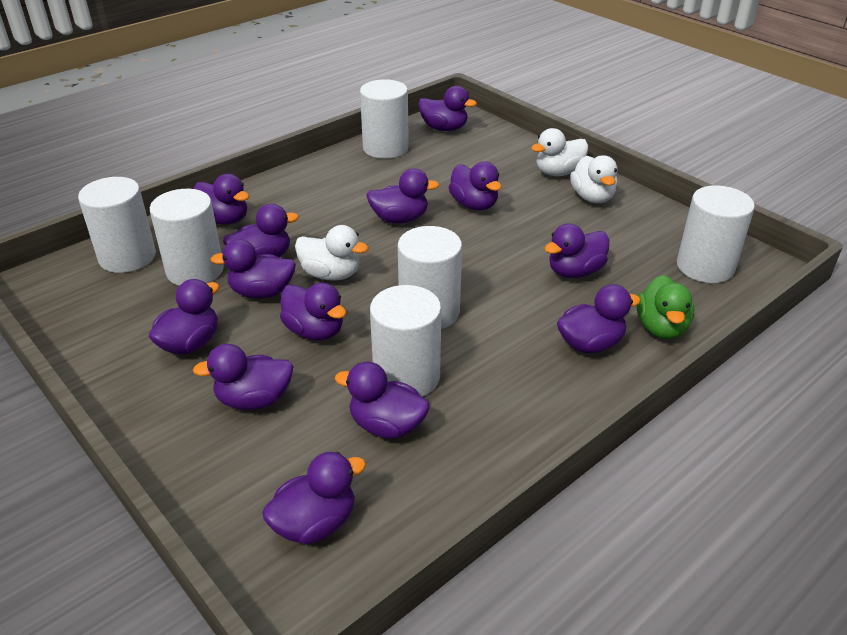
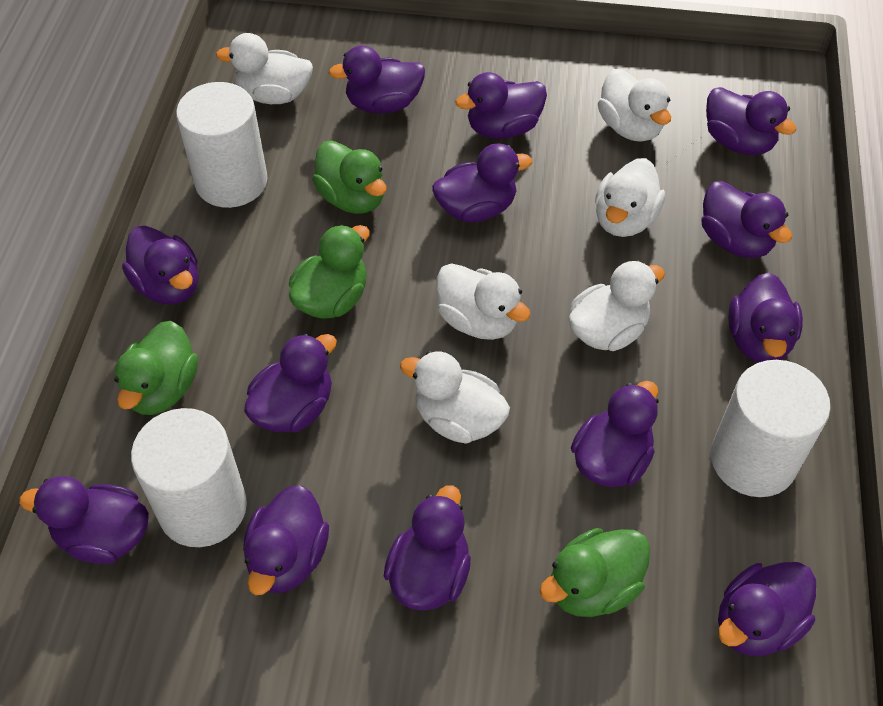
green duck: [636,275,694,339] = 1 -> [114,321,198,415] [289,225,370,319] [312,141,386,214] [539,528,650,617] = 4
white cylinder: [78,177,156,273] [150,189,224,286] [360,79,409,159] [370,285,441,397] [398,226,462,329] [677,185,755,283] = 6 -> [131,408,247,547] [176,82,268,208] [711,360,831,497] = 3
white duck: [295,225,369,280] [531,128,588,176] [570,155,618,203] = 3 -> [216,33,313,104] [400,351,510,444] [436,263,531,340] [569,260,665,351] [595,158,665,237] [598,69,671,142] = 6

